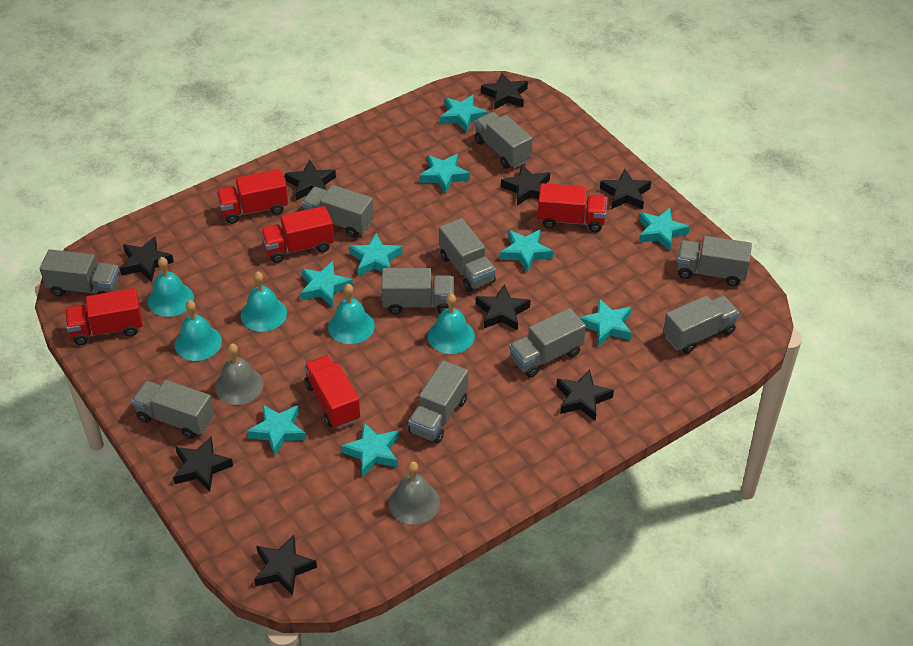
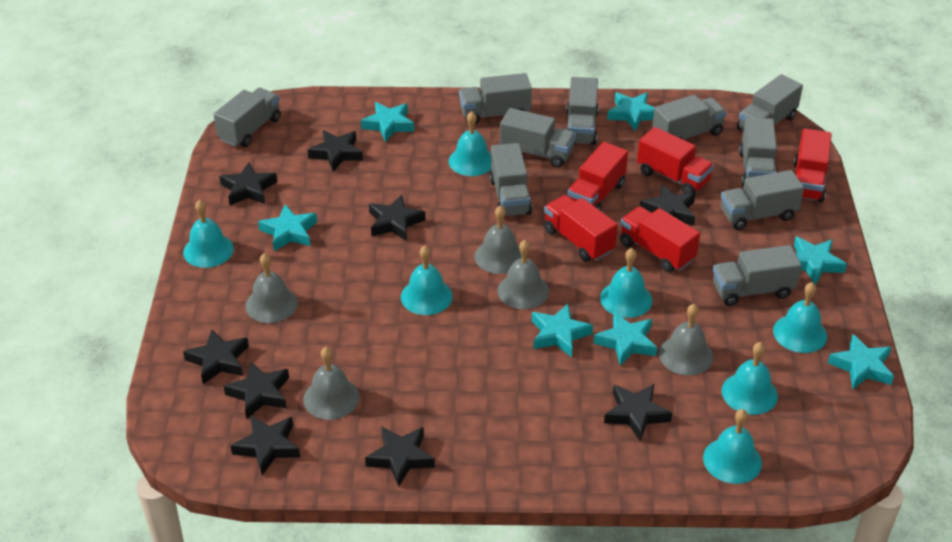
grey bell: [215,343,264,405] [388,461,440,525] = 2 -> [245,253,298,323] [303,347,359,420] [474,205,522,274] [497,240,549,309] [659,304,713,375] = 5
turquoise bell: [148,257,194,317] [174,300,222,361] [241,271,287,332] [328,284,375,344] [428,294,475,354] = 5 -> [183,200,234,268] [401,246,453,315] [449,111,491,176] [600,248,652,318] [703,409,762,484] [722,342,778,415] [773,282,827,353] = 7
turquoise star: [246,404,306,457] [300,261,353,307] [341,422,399,477] [349,233,402,276] [419,154,470,194] [440,95,488,133] [500,229,553,273] [579,298,632,347] [639,208,690,251] = 9 -> [258,204,317,251] [361,102,414,142] [532,304,593,357] [593,312,657,366] [607,92,655,131] [794,236,847,285] [828,334,894,389] = 7

